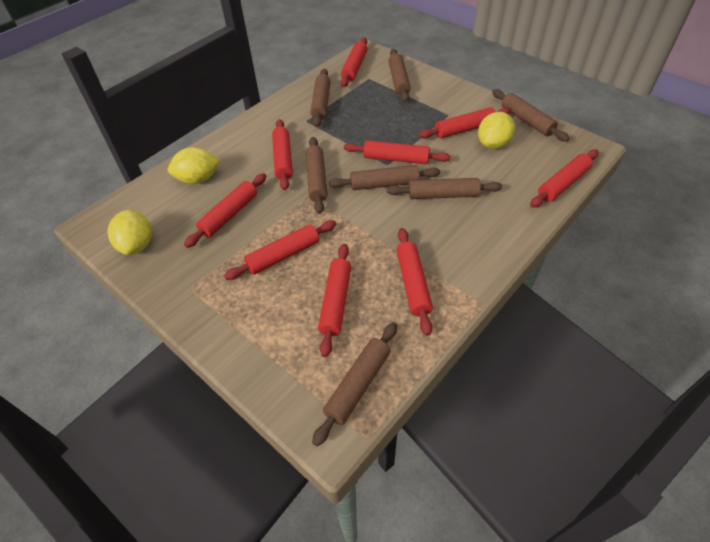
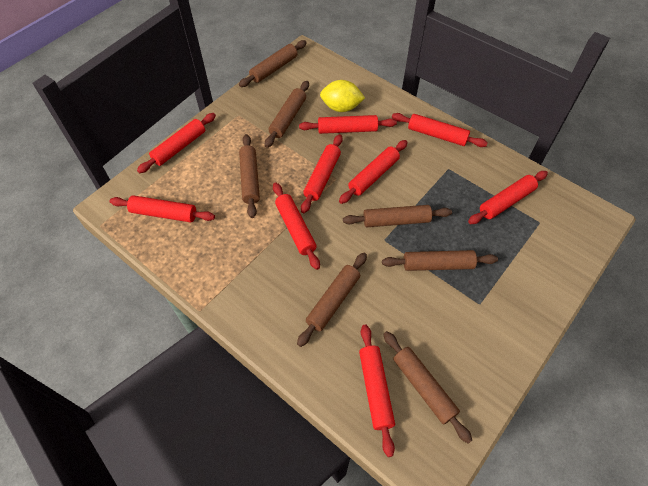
yellow lemon: [107,210,152,255] [167,147,220,184] [478,112,515,149] = 3 -> [320,80,365,112] = 1

